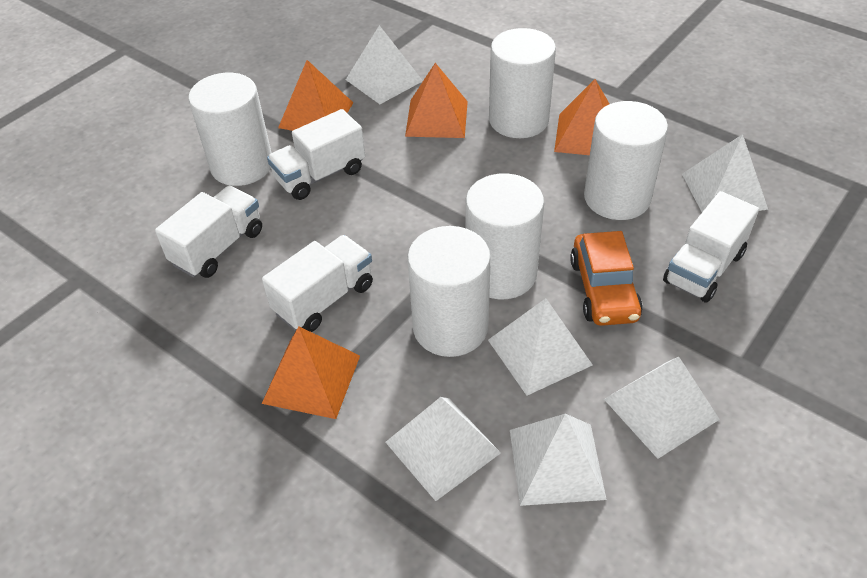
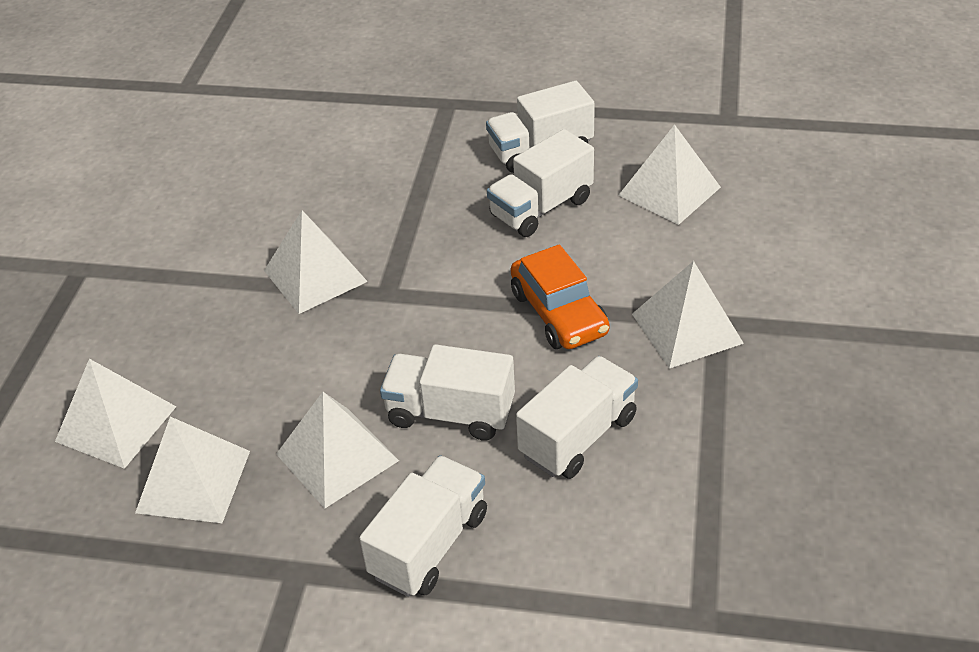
orange pyramid: [262,326,360,419] [278,60,353,131] [405,63,468,138] [554,79,610,155] = 4 -> none = 0
white cylinder: [189,73,272,186] [407,226,491,357] [466,173,544,299] [489,28,556,138] [584,101,668,220] = 5 -> none = 0
white truck: [155,186,262,278] [262,235,373,332] [267,109,365,200] [663,191,759,303] = 4 -> [359,455,487,597] [380,344,515,441] [486,81,595,173] [487,129,594,237] [516,356,638,479] = 5

